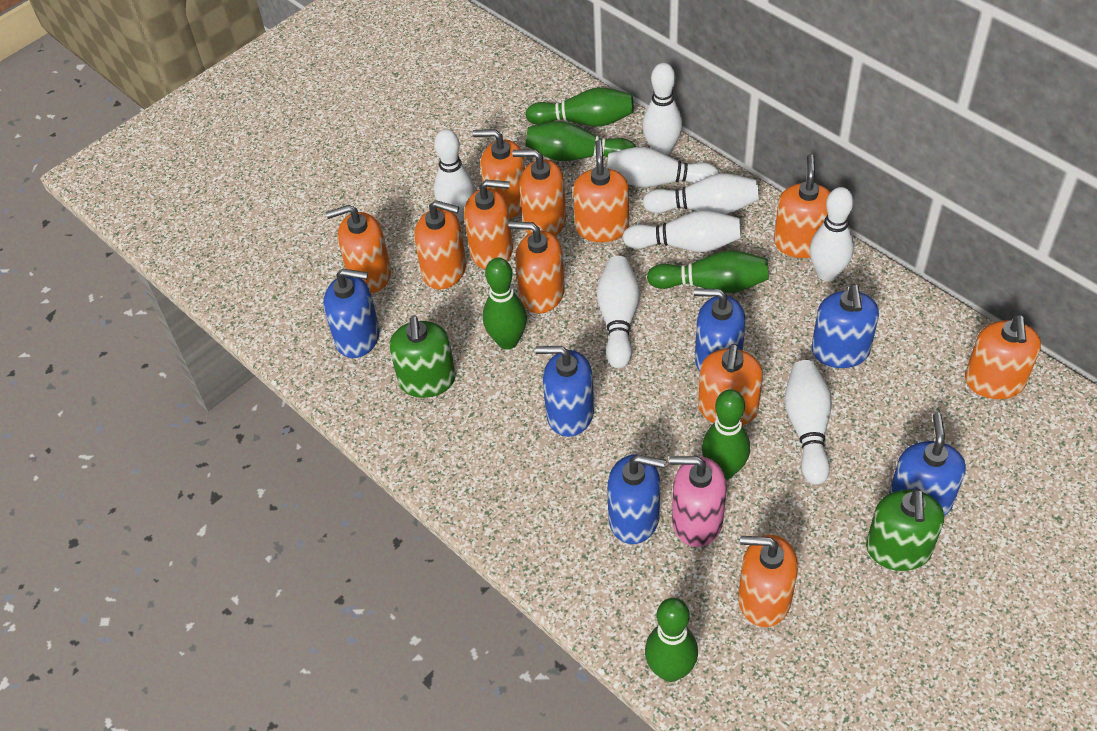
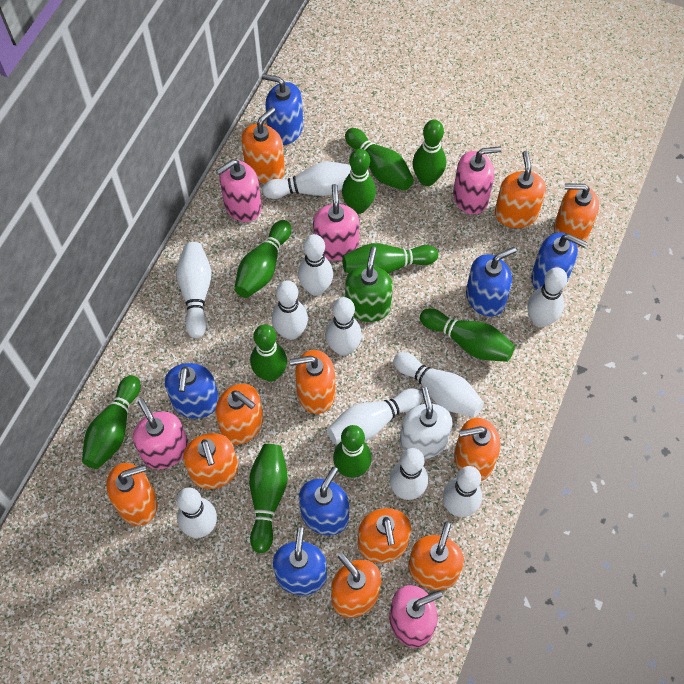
green bowling pin: [483,258,527,349] [526,87,634,127] [526,121,636,161] [645,598,698,682] [647,250,769,293] [702,389,750,480] = 6 -> [82,375,141,469] [234,220,291,298] [249,444,288,553] [250,324,287,382] [333,425,372,478] [342,148,376,214] [342,243,438,274] [345,128,414,191] [413,120,446,186] [420,308,515,362] = 10
green soap dispenser: [389,315,456,398] [866,489,944,571] = 2 -> [345,247,393,322] = 1
pink soap dispenser: [669,456,727,547] = 1 -> [133,399,188,469] [216,159,262,222] [313,184,359,261] [389,585,442,648] [453,146,502,214] = 5
white bowling pin: [434,129,475,222] [597,256,640,369] [606,147,719,187] [623,210,741,252] [642,63,682,156] [643,173,759,214] [784,360,832,485] [810,187,854,281] = 8 -> [176,242,212,338] [177,488,217,538] [262,162,351,199] [272,281,308,340] [298,234,333,296] [325,297,362,356] [327,388,423,444] [389,448,428,500] [393,352,484,417] [443,466,482,517] [527,267,567,327] = 11
white soap dispenser: none = 0 -> [400,387,453,459] = 1

